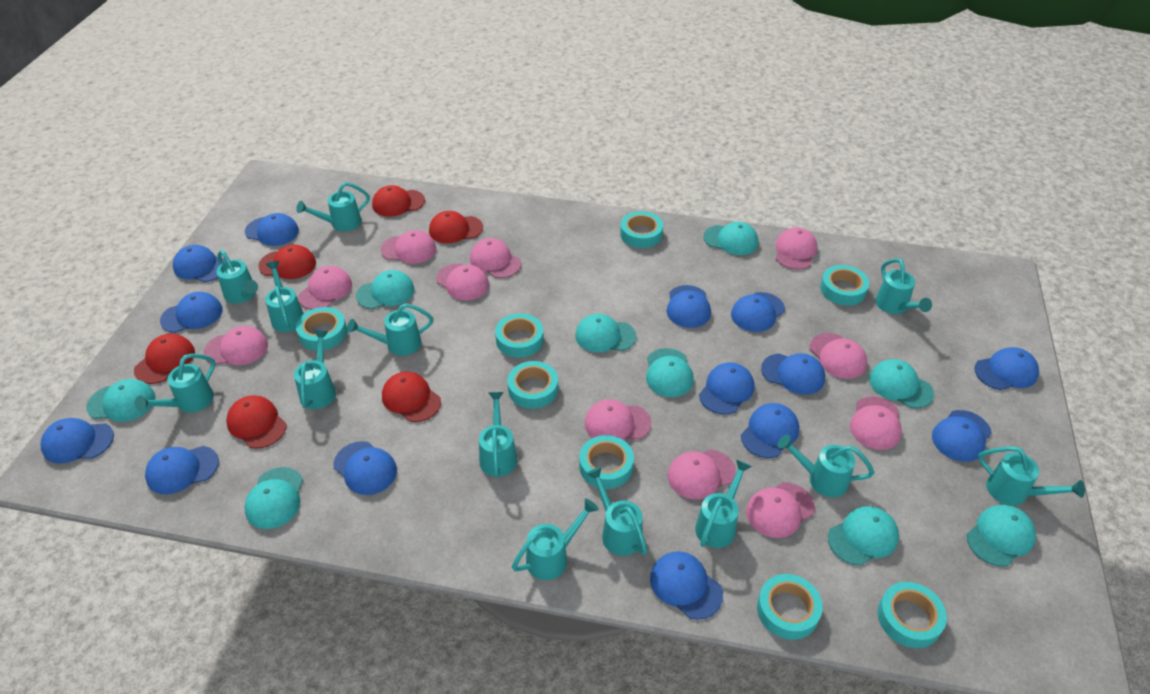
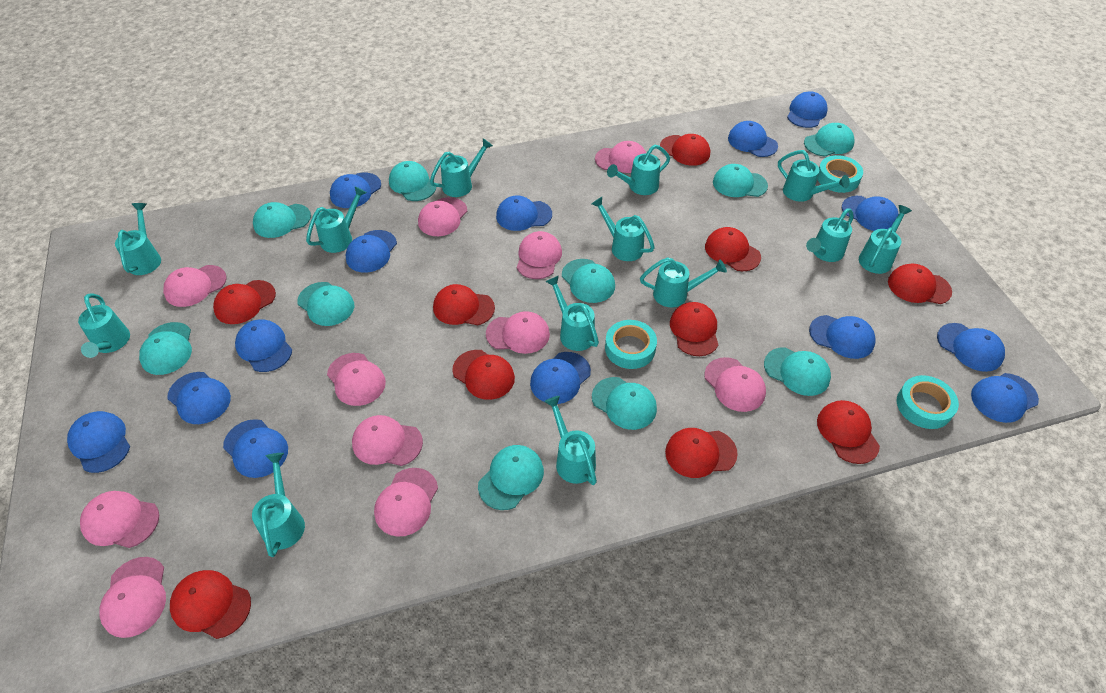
red cap: [134,334,195,384] [226,395,287,449] [258,245,316,279] [372,185,425,217] [382,372,441,422] [429,211,483,243] = 6 -> [170,570,251,639] [213,280,276,324] [433,284,495,325] [452,350,515,400] [660,134,710,166] [665,428,738,478] [670,302,718,356] [705,227,761,271] [817,400,880,464] [888,264,952,304] = 10
turquoise cap: [86,379,156,422] [244,467,303,529] [356,270,415,309] [575,314,636,352] [646,348,694,397] [704,222,758,255] [828,506,899,566] [869,359,934,409] [967,505,1036,567] = 9 -> [139,322,192,375] [253,202,311,238] [297,282,354,326] [389,161,436,201] [478,445,544,510] [562,259,615,303] [592,377,657,430] [713,164,768,197] [764,347,831,396] [804,123,854,157] = 10
turquoise tape: [296,307,347,351] [495,313,544,358] [507,361,558,409] [579,435,634,489] [620,211,663,248] [757,574,823,640] [820,265,869,306] [878,582,947,648] = 8 -> [605,320,657,369] [817,155,863,193] [897,375,959,429] = 3

